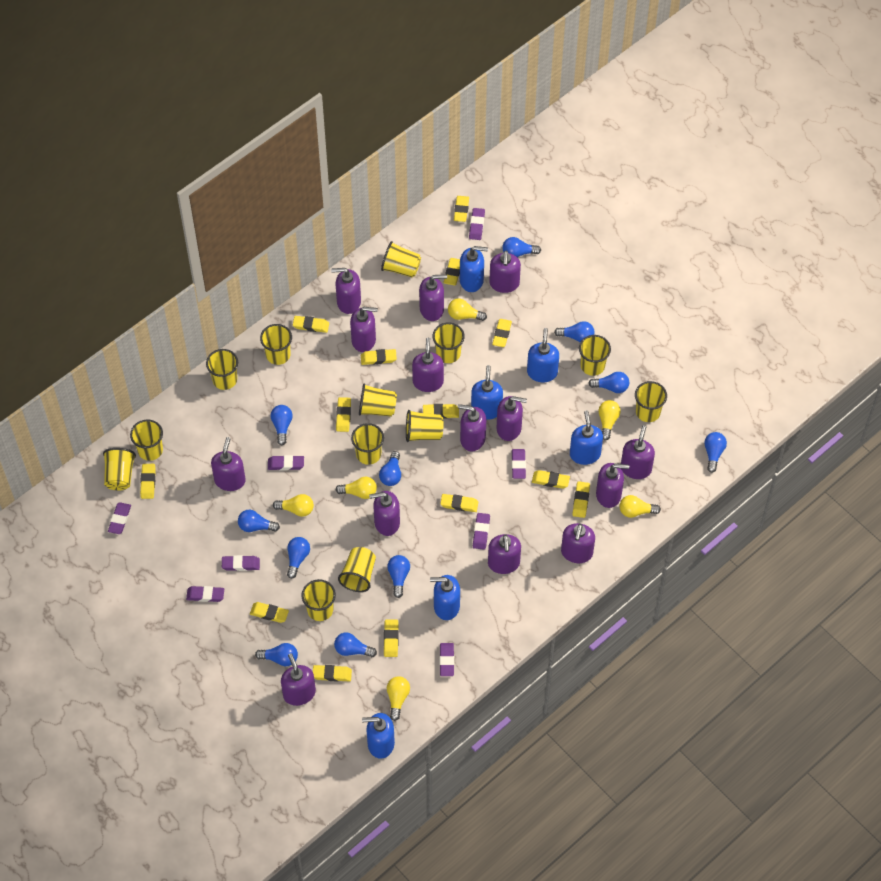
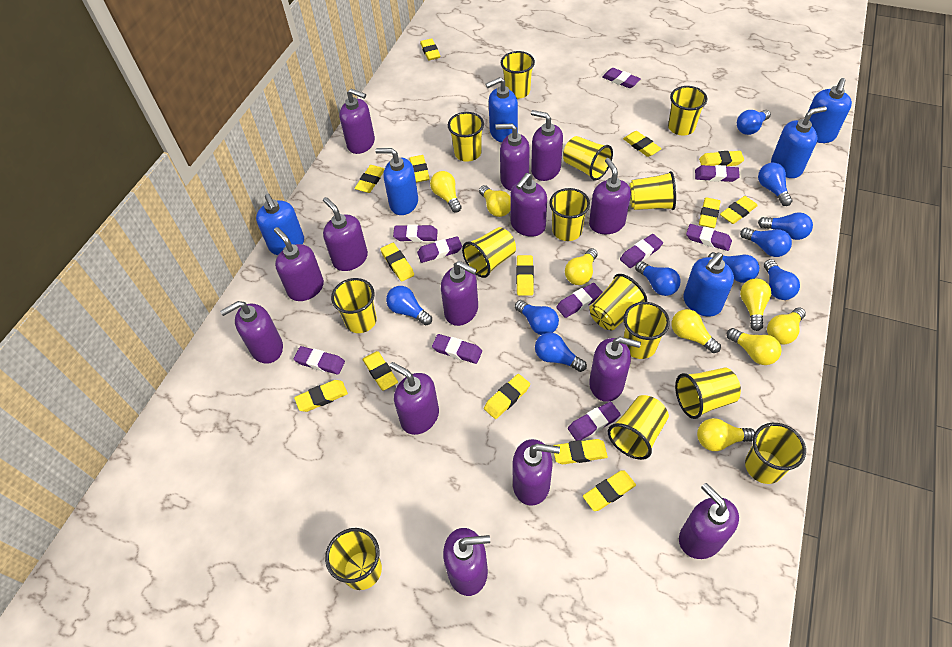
blue light bulb: [238,510,280,532] [255,643,298,666] [271,405,293,445] [287,537,310,579] [334,633,377,657] [379,451,401,486] [387,555,410,598] [502,237,541,257] [554,321,594,342] [588,372,629,393] [704,432,727,473] = 11 -> [386,286,432,325] [515,300,559,335] [535,332,587,372] [635,261,681,296] [708,252,759,283] [737,110,771,135] [740,228,792,257] [758,163,792,206] [758,212,813,240] [764,259,800,300] = 10
purple eraser: [108,502,131,534] [186,586,224,602] [222,555,260,571] [268,455,304,470] [440,643,454,676] [469,208,485,240] [473,513,490,550] [512,449,526,479] = 8 -> [294,346,345,374] [393,224,438,242] [417,236,462,263] [432,334,482,364] [556,283,603,318] [568,401,621,441] [602,68,641,88] [620,234,663,268] [686,224,732,251] [695,165,740,182] = 10
yellow cup: [103,448,136,491] [130,419,163,461] [206,349,238,390] [260,324,292,365] [301,579,336,621] [338,547,376,592] [351,423,384,465] [359,384,397,417] [381,241,421,277] [406,410,443,442] [433,322,465,363] [579,335,611,376] [635,381,667,422] = 13 -> [325,528,382,590] [331,278,377,333] [448,112,484,162] [462,227,516,278] [501,51,535,99] [549,188,590,241] [563,136,613,181] [589,274,647,330] [608,395,669,460] [623,302,670,359] [629,171,676,210] [668,86,707,135] [675,368,741,419] [745,423,806,484] = 14
yellow light bulb: [273,494,314,517] [336,477,377,499] [387,676,410,721] [448,298,487,321] [598,400,621,440] [619,495,661,518] = 6 -> [430,171,462,212] [479,185,511,217] [565,248,597,285] [672,309,721,353] [697,418,755,451] [727,328,782,365] [740,279,771,331] [767,307,806,345] = 8

